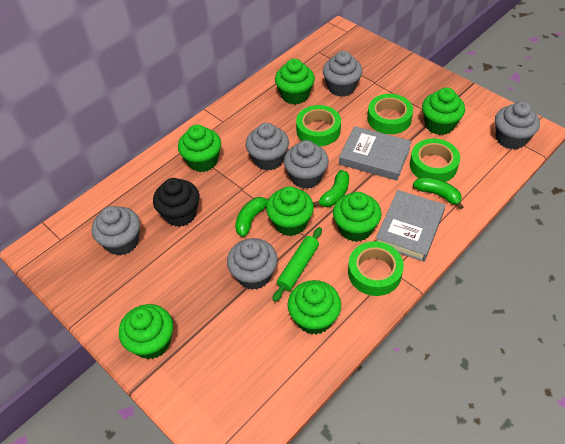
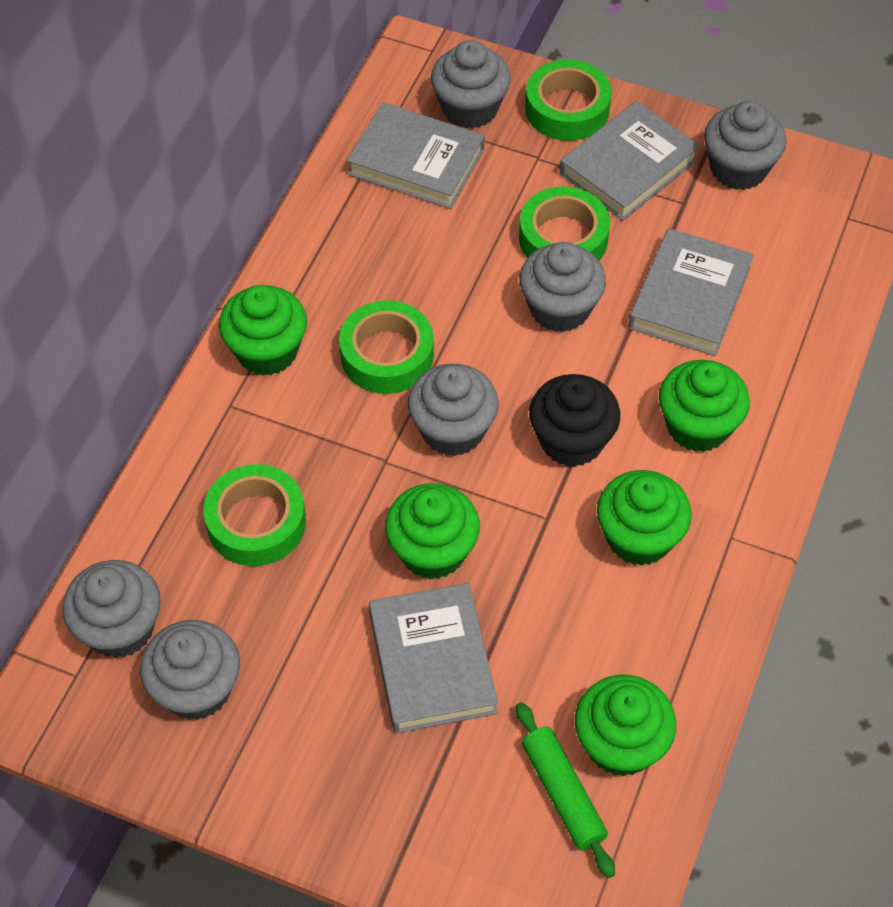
green banana: [235,197,269,237] [313,170,349,207] [413,177,463,209] = 3 -> none = 0
green cupcake: [119,304,173,359] [178,125,221,172] [266,186,314,236] [275,59,315,105] [288,280,341,335] [333,192,381,242] [422,87,465,135] = 7 -> [219,285,307,376] [385,483,480,579] [575,675,676,777] [597,470,692,566] [659,360,750,452] = 5
grey book: [339,126,412,181] [376,190,445,262] = 2 -> [347,102,485,209] [369,583,498,733] [559,101,700,221] [628,228,754,356] = 4

